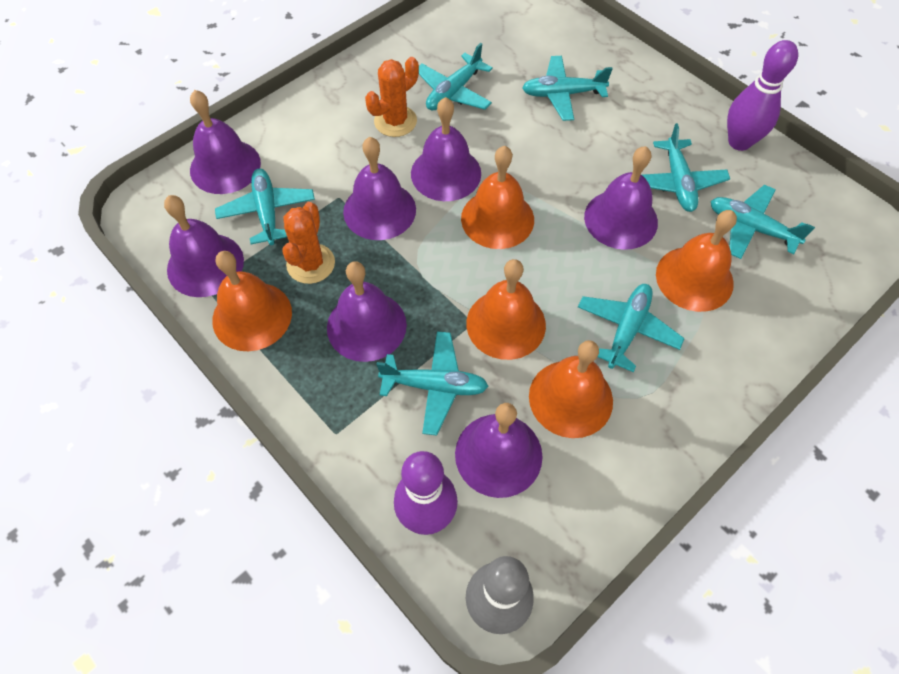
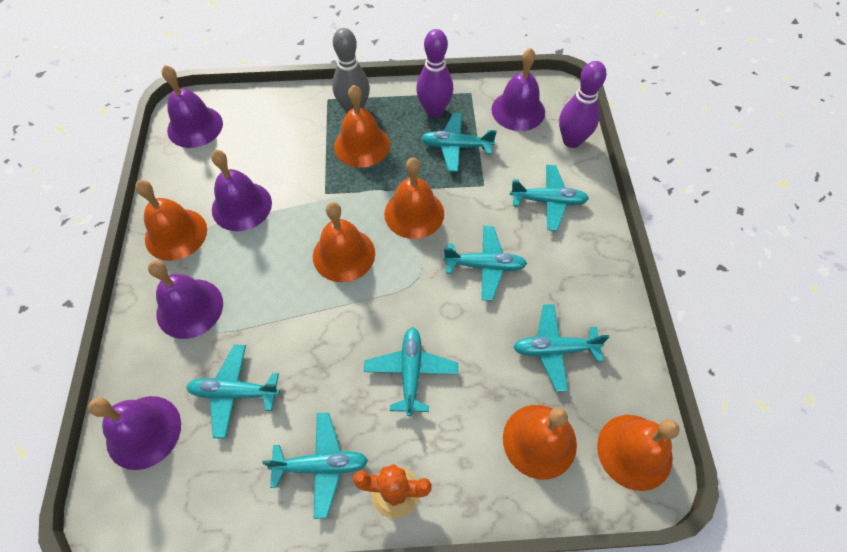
orange bell: [212,251,292,351] [461,146,534,249] [466,259,546,360] [529,340,613,438] [656,210,737,312] = 5 -> [135,180,207,261] [313,202,375,282] [334,85,390,168] [384,158,444,239] [503,405,577,480] [597,415,680,491] = 6
orange cactus: [282,202,335,284] [365,57,419,137] = 2 -> [353,464,432,518] = 1
purple bell: [164,195,244,297] [190,90,261,194] [327,261,407,362] [343,137,416,240] [411,97,481,201] [455,403,542,498] [584,146,658,250] = 7 -> [88,396,181,470] [148,260,223,339] [162,65,223,148] [211,150,272,231] [491,48,545,131] = 5

